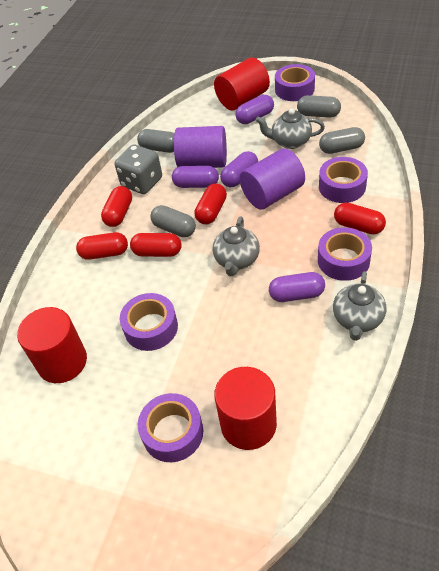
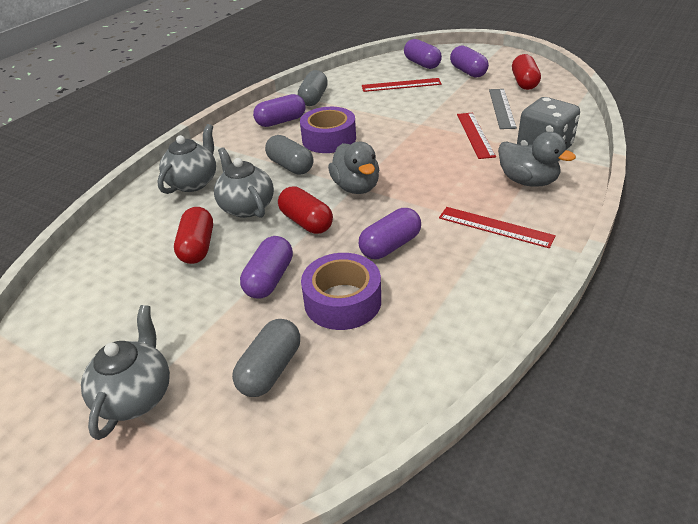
grey capsule: [137,129,174,153] [150,205,196,237] [297,95,341,118] [319,127,365,154] = 4 -> [232,319,300,397] [265,135,313,175] [298,70,328,106] = 3
grey duck: none = 0 -> [328,142,379,194] [498,132,576,187] = 2
grey ruler: none = 0 -> [489,89,517,129] = 1
purple capsule: [172,166,219,188] [220,151,258,187] [235,95,274,124] [269,272,325,302] = 4 -> [240,236,293,299] [253,94,306,127] [359,208,421,259] [404,39,442,69] [450,45,489,78] = 5
purple cylinder: [174,126,227,168] [240,149,305,210] = 2 -> none = 0
purple tape: [120,293,178,351] [138,393,203,462] [275,64,315,101] [318,227,372,281] [319,157,368,203] = 5 -> [300,107,356,153] [301,253,381,330] = 2
red capsule: [76,232,128,260] [101,186,132,227] [130,233,182,257] [195,183,227,224] [334,202,386,234] = 5 -> [174,207,213,264] [278,186,333,234] [512,54,541,90] = 3
red cylinder: [17,307,87,383] [214,58,270,110] [214,367,277,450] = 3 -> none = 0
red ruler: none = 0 -> [362,78,442,92] [439,207,556,248] [457,113,496,159] = 3

